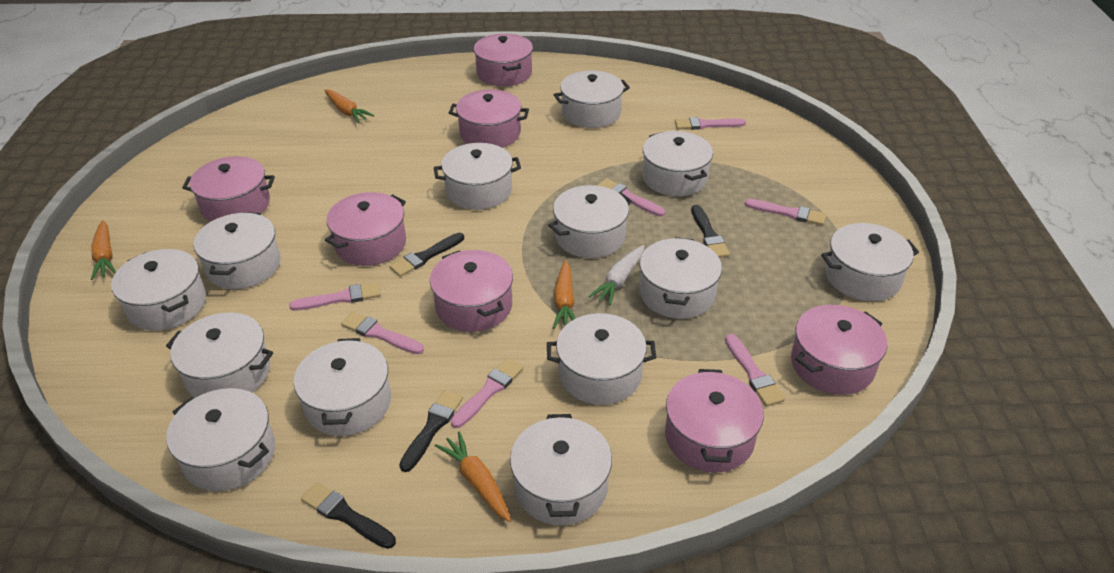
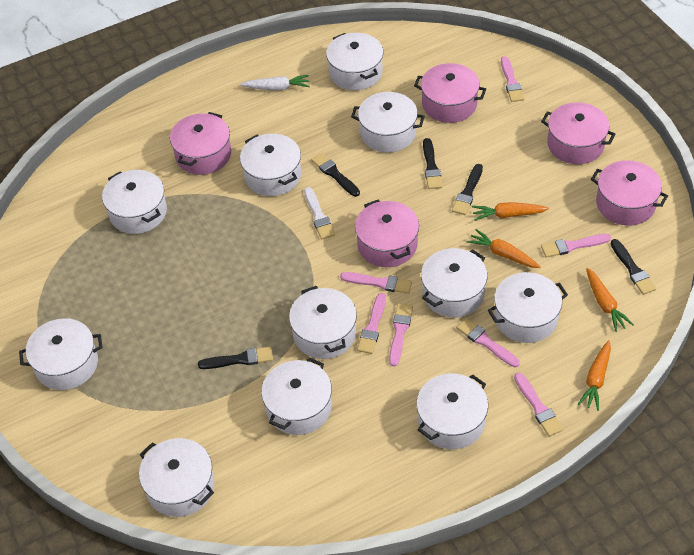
black brush: [301,482,396,549] [390,233,464,277] [399,390,463,472] [691,205,730,258] = 4 -> [198,347,273,369] [311,153,360,197] [423,138,443,189] [452,164,483,215] [611,239,656,295] = 5
pink pot: [182,156,275,222] [325,192,406,266] [430,250,513,332] [449,89,529,148] [474,33,533,86] [665,369,764,473] [791,305,887,395] = 7 -> [170,112,231,175] [355,200,419,267] [414,63,486,123] [541,102,615,164] [591,160,668,225] = 5
white brush: none = 0 -> [304,187,335,239] = 1
white pot: [111,249,206,331] [166,313,273,398] [166,388,275,491] [194,212,280,289] [294,338,391,436] [434,143,521,210] [510,414,612,525] [547,313,656,405] [548,185,632,258] [554,70,630,128] [640,237,722,319] [643,131,713,196] [821,223,919,301] = 13 -> [19,318,103,390] [102,170,167,234] [139,438,214,517] [240,134,301,196] [261,358,332,435] [289,286,357,359] [326,33,383,90] [351,92,425,153] [416,373,488,449] [421,248,488,317] [488,272,568,343] = 11

